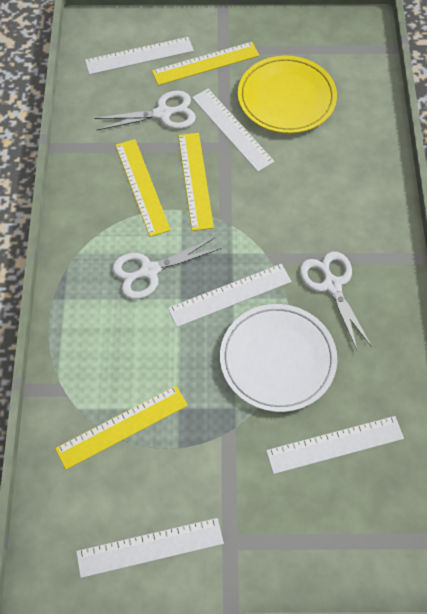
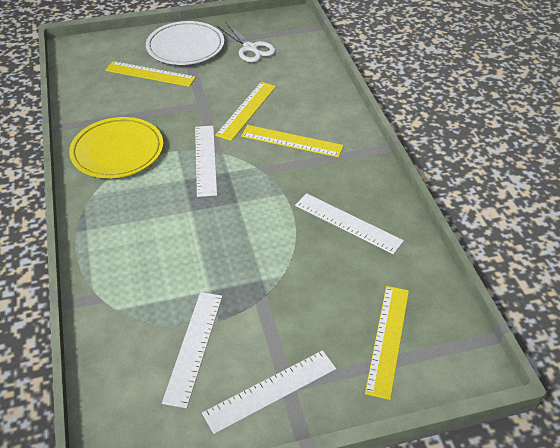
white ruler: [76,518,224,578] [85,37,194,75] [168,264,292,327] [192,89,274,172] [266,416,404,474] = 5 -> [162,292,223,408] [195,126,217,197] [202,350,336,434] [295,193,404,254] = 4
white scissors: [94,91,196,130] [112,237,221,299] [300,252,372,352] = 3 -> [217,22,276,62] = 1

